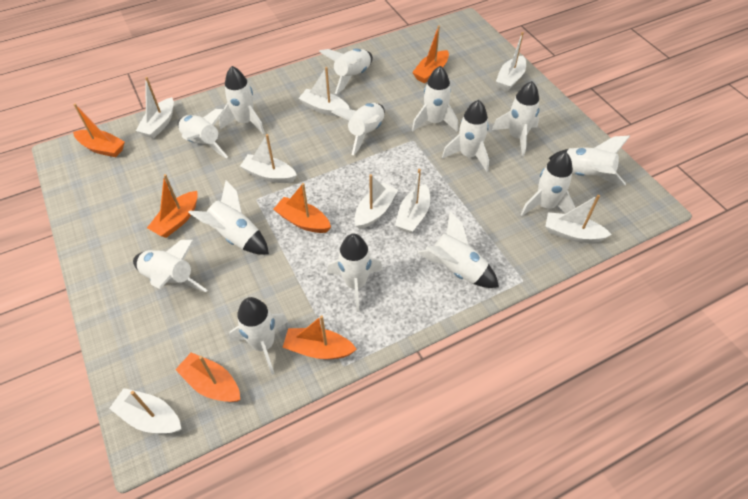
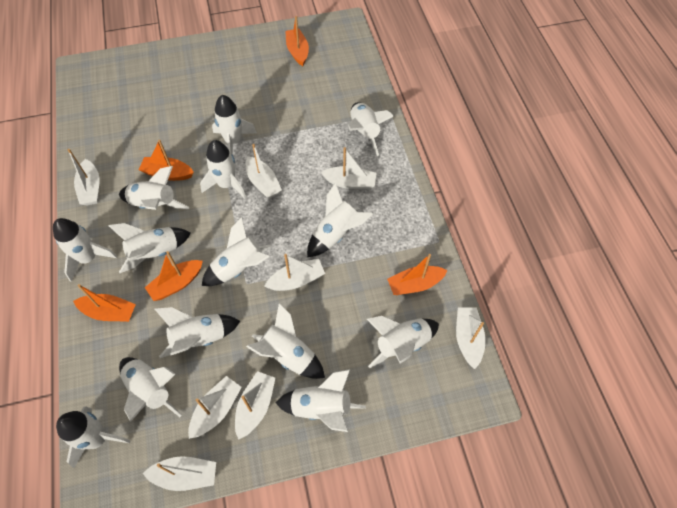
orange boat: [73,104,125,157] [147,174,198,238] [175,352,240,402] [274,183,331,233] [283,315,357,359] [412,25,449,83] = 6 -> [73,284,136,322] [139,140,194,181] [145,251,203,301] [285,16,309,66] [387,254,448,295] = 5

